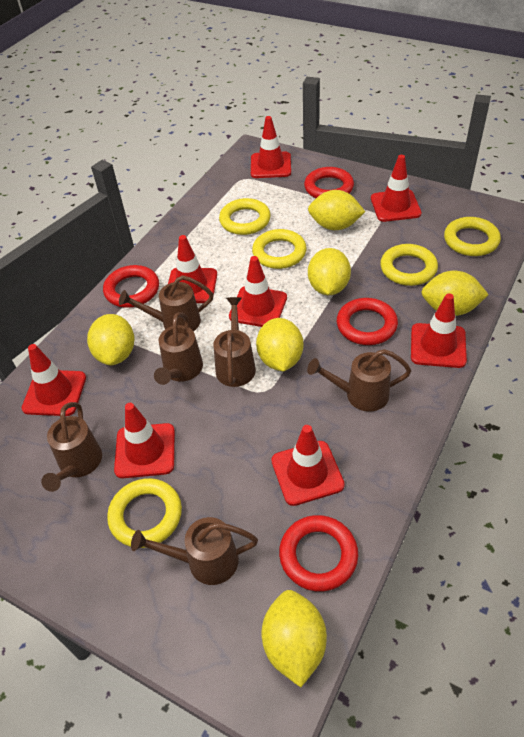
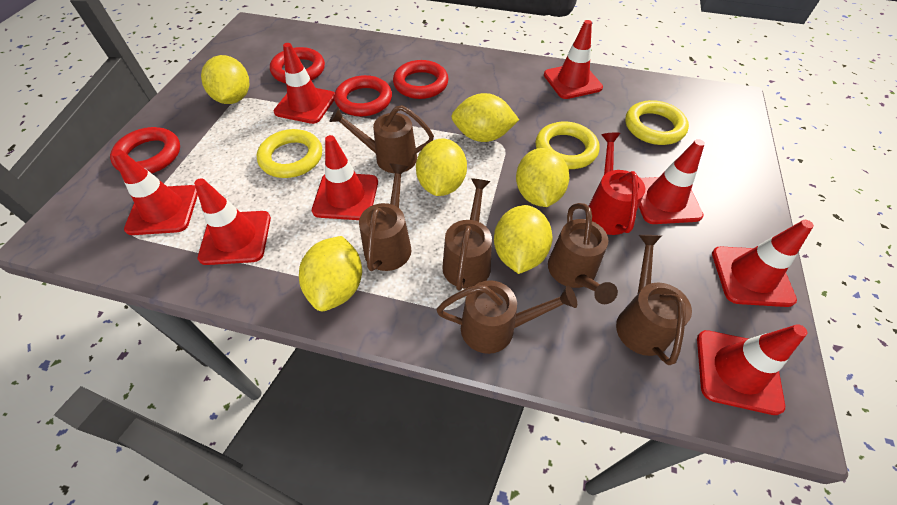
red watering can: none = 0 -> [589,132,645,235] = 1
yellow ring: [107,478,182,548] [219,198,271,235] [252,229,307,269] [380,244,438,286] [444,217,501,256] = 5 -> [257,129,322,178] [535,122,599,169] [625,100,689,145] = 3

